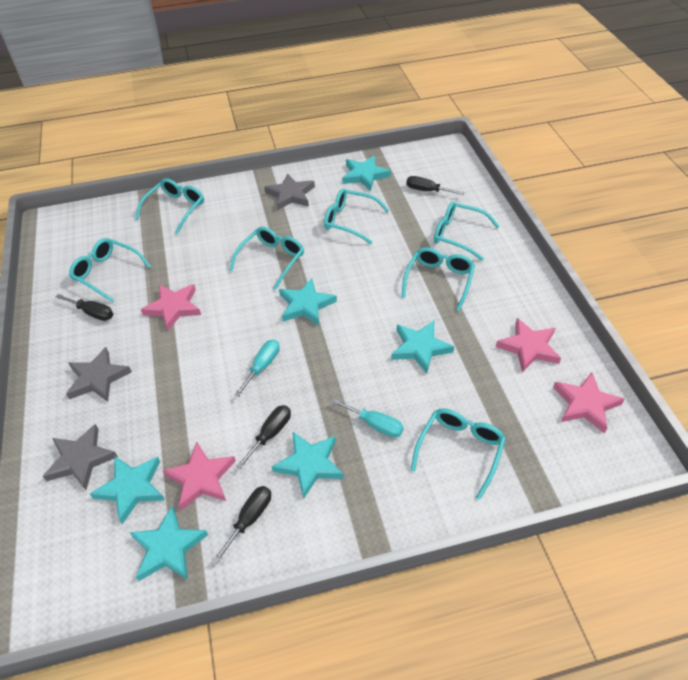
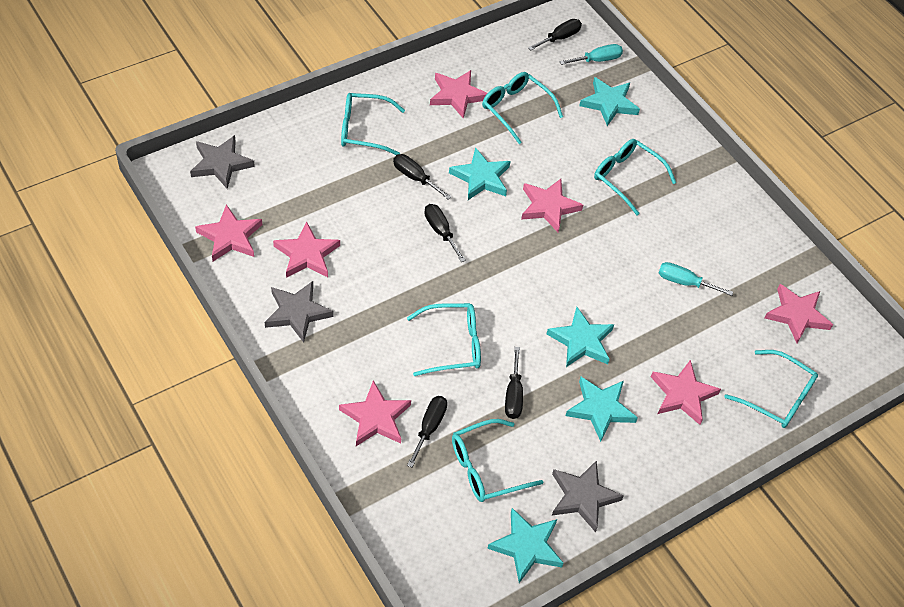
black screwdriver: [55,294,113,321] [213,486,271,564] [236,405,291,469] [406,176,464,195] = 4 -> [393,154,451,199] [407,396,447,467] [424,204,466,262] [505,347,523,419] [528,19,582,50] = 5
pink star: [141,284,201,331] [162,442,236,510] [496,318,561,372] [553,372,624,434] = 4 -> [195,204,262,261] [273,222,340,278] [339,380,411,446] [430,70,487,118] [521,179,583,232] [651,360,721,425] [764,284,833,343] = 7
turquoise glasses: [69,238,151,302] [135,178,204,234] [229,227,304,290] [324,189,390,244] [401,247,475,311] [411,408,506,500] [434,202,499,261] = 7 -> [341,93,405,155] [407,303,481,376] [452,419,543,502] [482,72,563,144] [594,139,676,215] [725,350,818,428] = 6
turquoise star: [90,456,165,524] [129,506,208,581] [272,432,344,499] [279,278,337,326] [342,155,391,191] [391,321,454,374] = 6 -> [449,147,511,200] [487,508,564,583] [547,307,614,367] [566,377,638,442] [579,77,640,126] = 5

